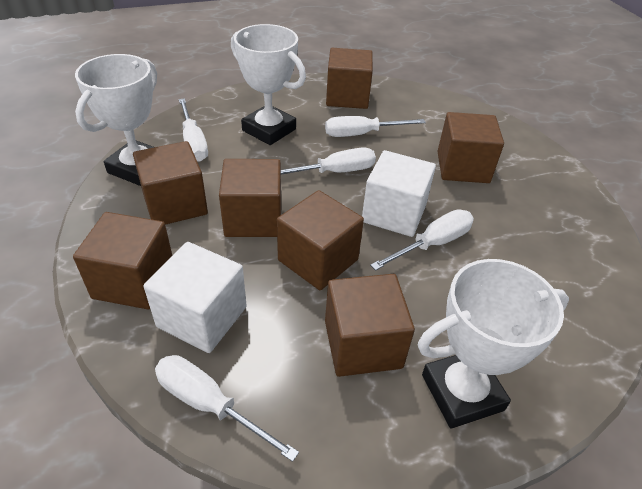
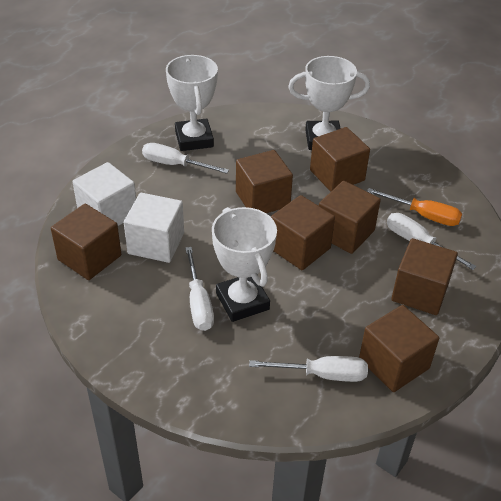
orange screwdriver: none = 0 -> [367,188,462,226] = 1
white screwdriver: [155,355,299,462] [179,98,208,162] [281,147,376,175] [325,116,426,137] [370,210,474,271] = 5 -> [142,143,229,174] [185,247,214,331] [249,356,368,382] [387,213,477,270] = 4

